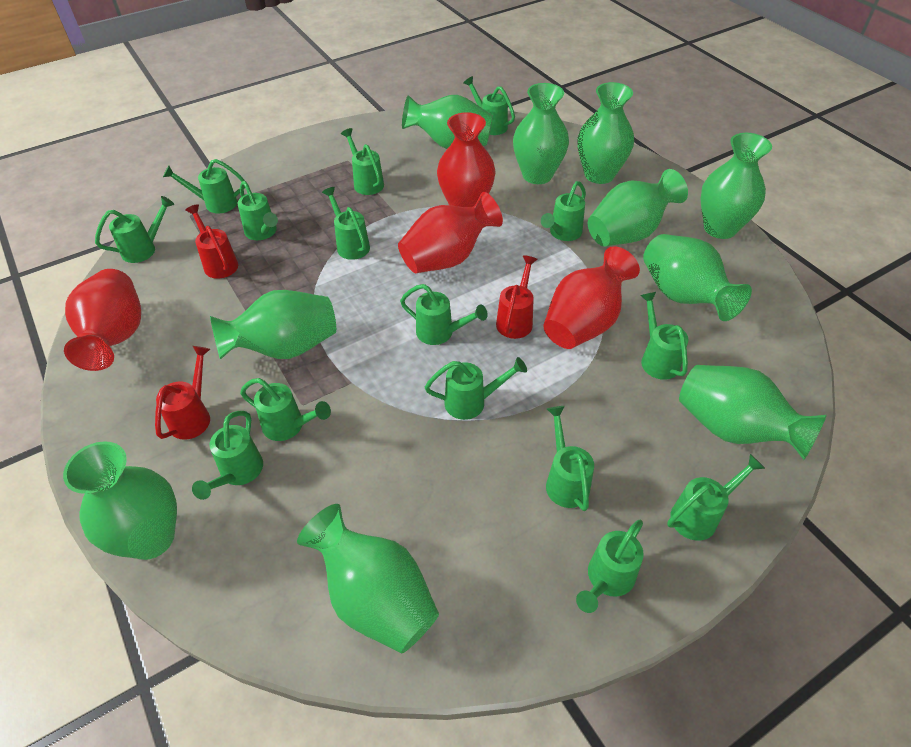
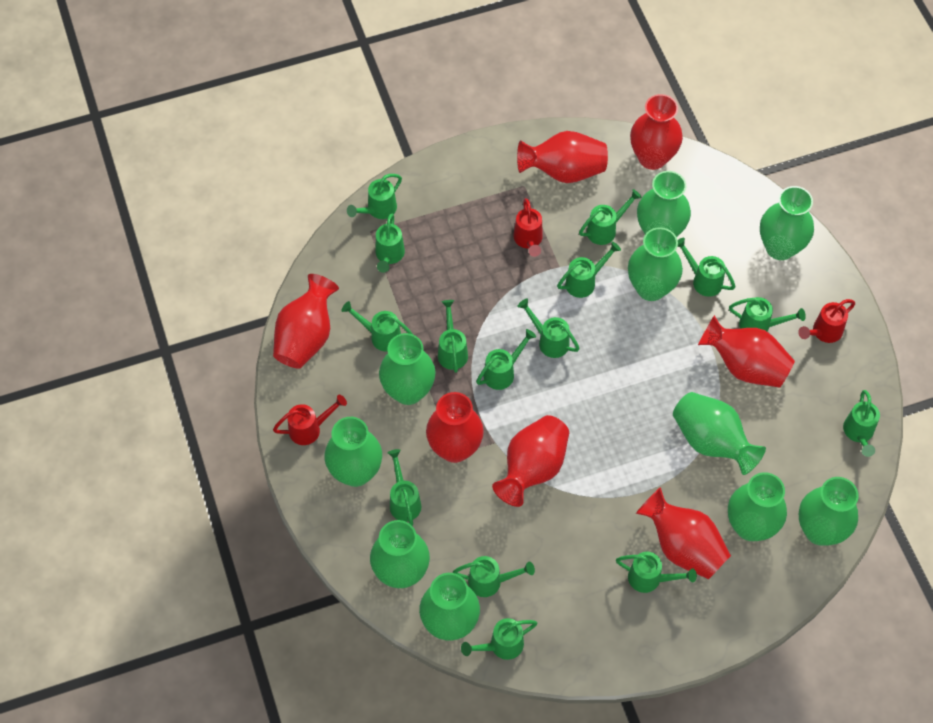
red vase: [64,269,141,371] [398,192,503,273] [437,112,496,207] [543,246,640,349] = 4 -> [273,274,339,369] [426,392,484,463] [492,415,569,507] [517,131,608,183] [630,94,683,170] [636,487,731,579] [698,315,795,388] = 7

